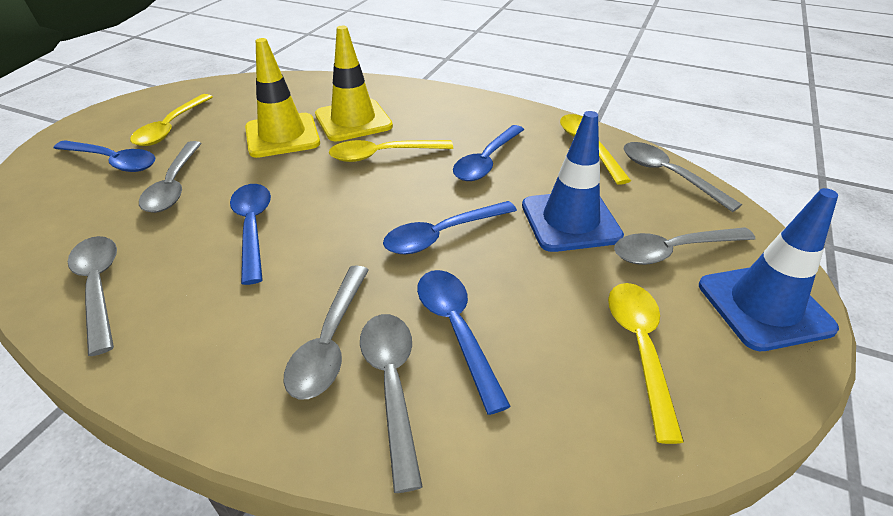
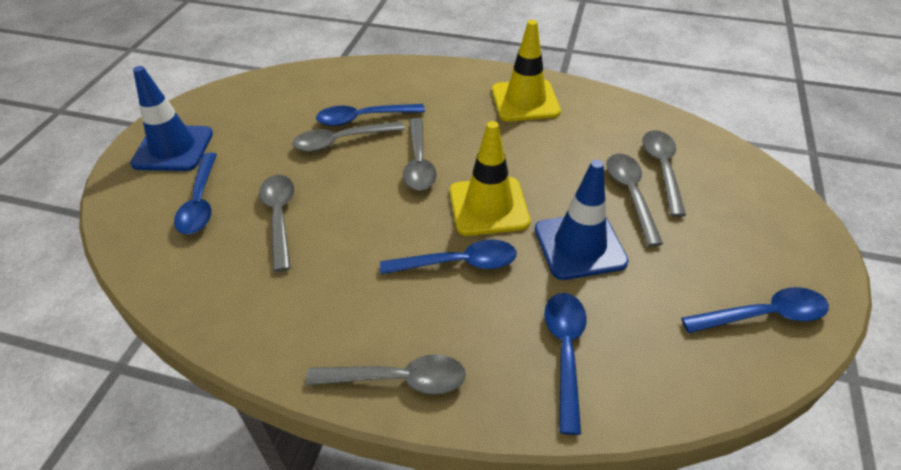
yellow spoon: [130,94,213,146] [329,140,453,162] [560,114,631,185] [608,283,684,444] = 4 -> none = 0

